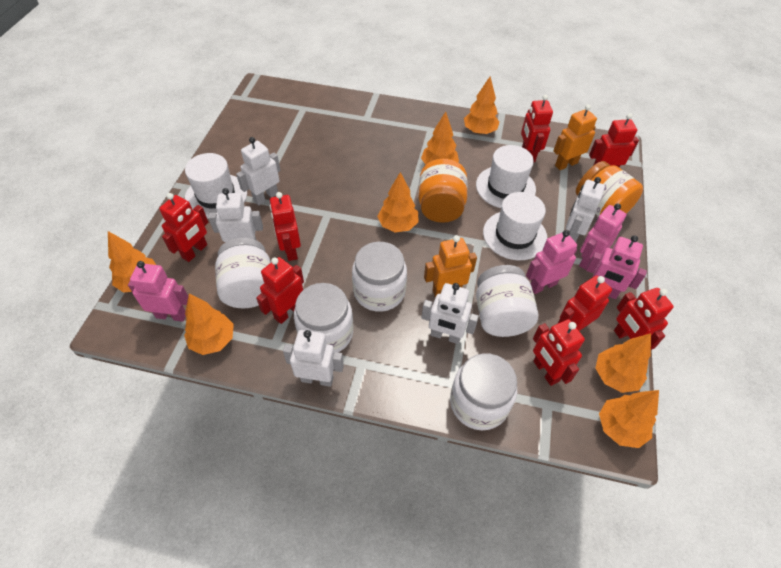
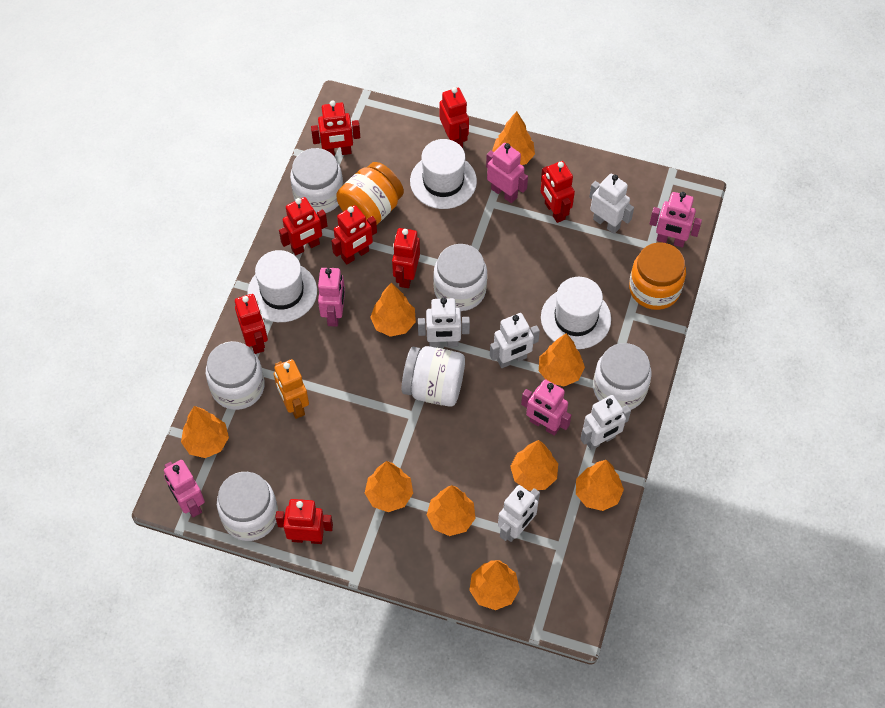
orange robot: [424,235,477,298] [553,104,597,170] = 2 -> [274,359,309,419] = 1
orange tree: [108,231,156,292] [184,294,234,355] [377,172,419,232] [421,112,459,165] [464,76,499,134] [595,333,651,393] [599,390,659,448] = 7 -> [181,406,229,458] [365,461,413,512] [370,283,416,337] [427,485,476,536] [469,560,520,610] [492,111,535,165] [510,440,558,491] [539,333,585,386] [576,460,624,511] = 9
pink robot: [128,261,188,322] [526,230,577,294] [579,203,627,270] [586,235,647,299] = 4 -> [164,460,205,518] [318,268,345,327] [486,143,528,203] [521,379,571,436] [649,192,702,247] = 5
white jar: [215,238,271,308] [294,283,353,352] [352,242,407,312] [450,353,517,430] [476,265,538,337] = 5 -> [206,341,265,410] [217,472,278,541] [290,148,343,214] [402,346,465,407] [433,244,487,311] [593,343,652,410] = 6

